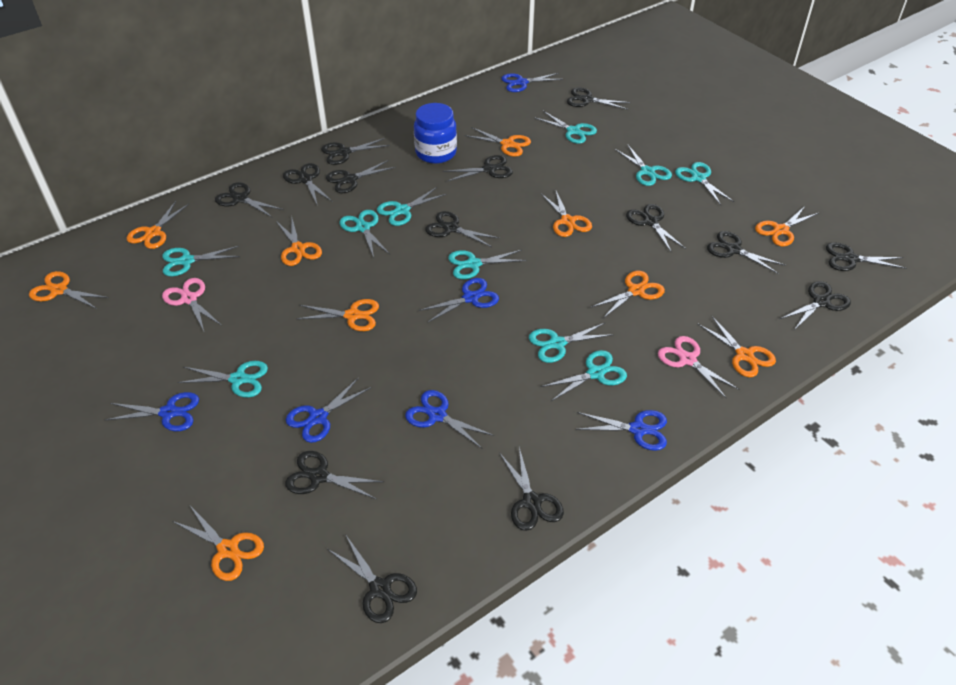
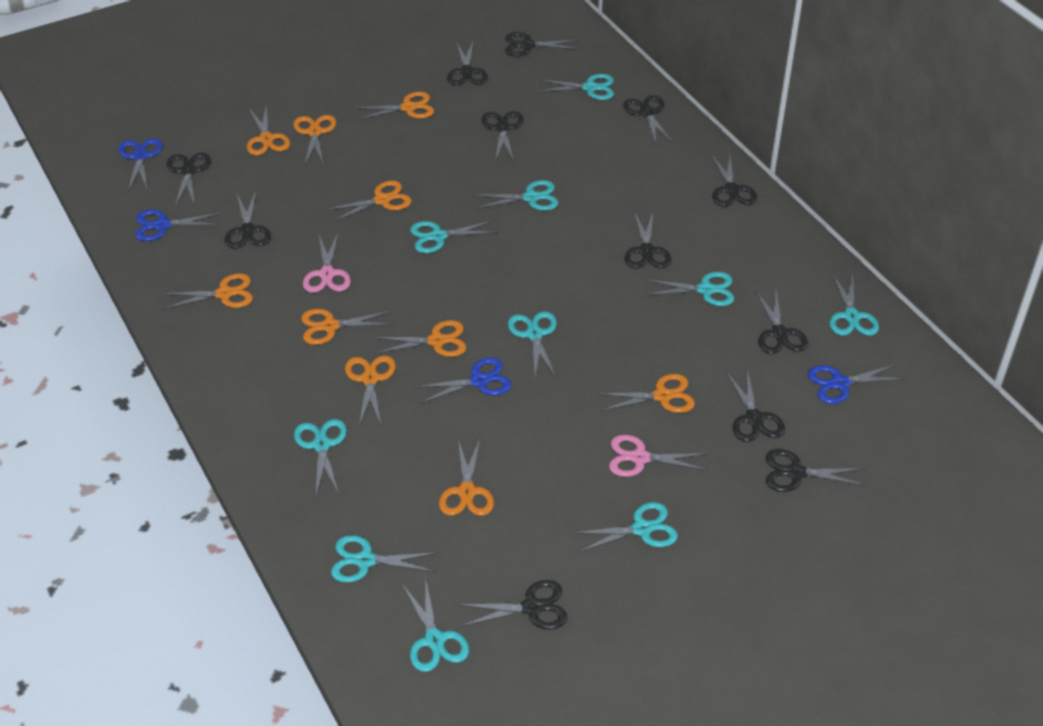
black scissors: [215,182,283,218] [283,163,333,206] [285,451,384,499] [321,138,390,165] [326,160,396,193] [328,534,417,623] [425,211,499,247] [443,155,513,181] [499,447,564,531] [567,88,631,110] [626,204,686,253] [707,231,786,274] [780,281,851,330] [826,242,907,271] = 14 -> [167,153,211,206] [224,191,271,249] [447,42,488,85] [458,580,568,630] [481,111,524,161] [505,32,579,56] [623,95,673,144] [624,212,672,268] [712,154,757,207] [727,369,785,442] [756,291,808,354] [766,449,866,492] = 12
blue jar: [414,103,457,164] = 1 -> none = 0
blue scissors: [106,392,199,431] [286,377,371,443] [405,390,494,449] [419,278,499,323] [501,73,563,92] [575,410,667,451] = 6 -> [118,138,163,191] [135,210,221,241] [414,357,512,403] [808,364,905,404] = 4

